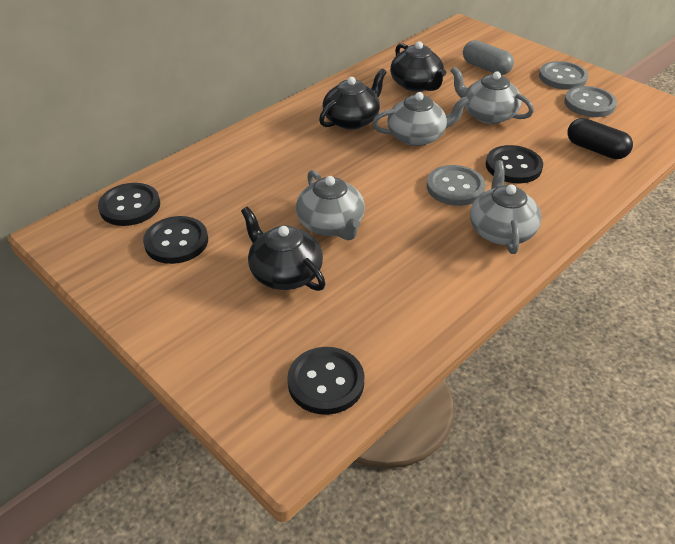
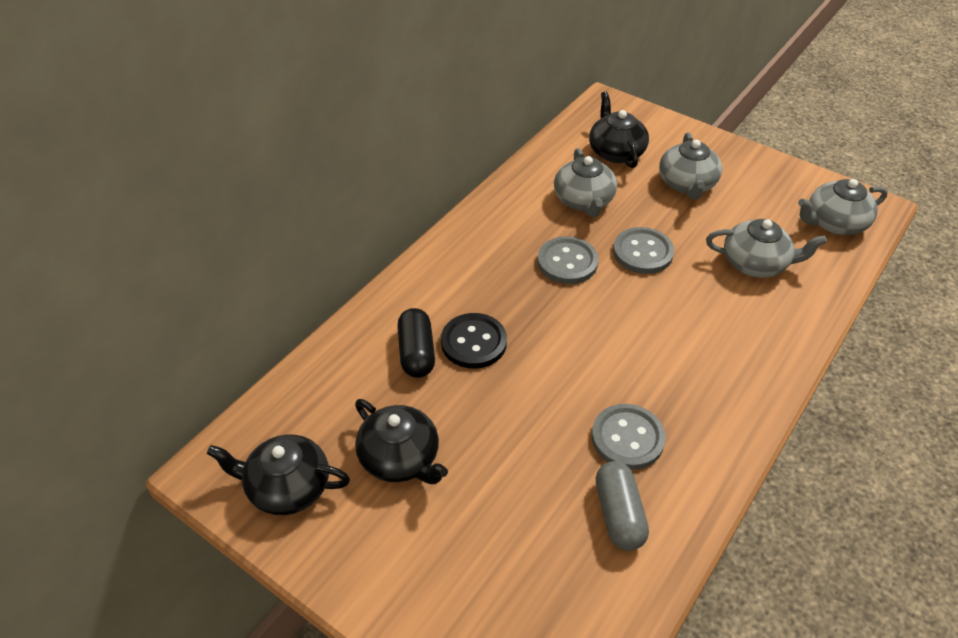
black button: [98,183,160,226] [143,216,208,264] [287,347,365,415] [486,145,543,183] = 4 -> [441,313,507,369] = 1

